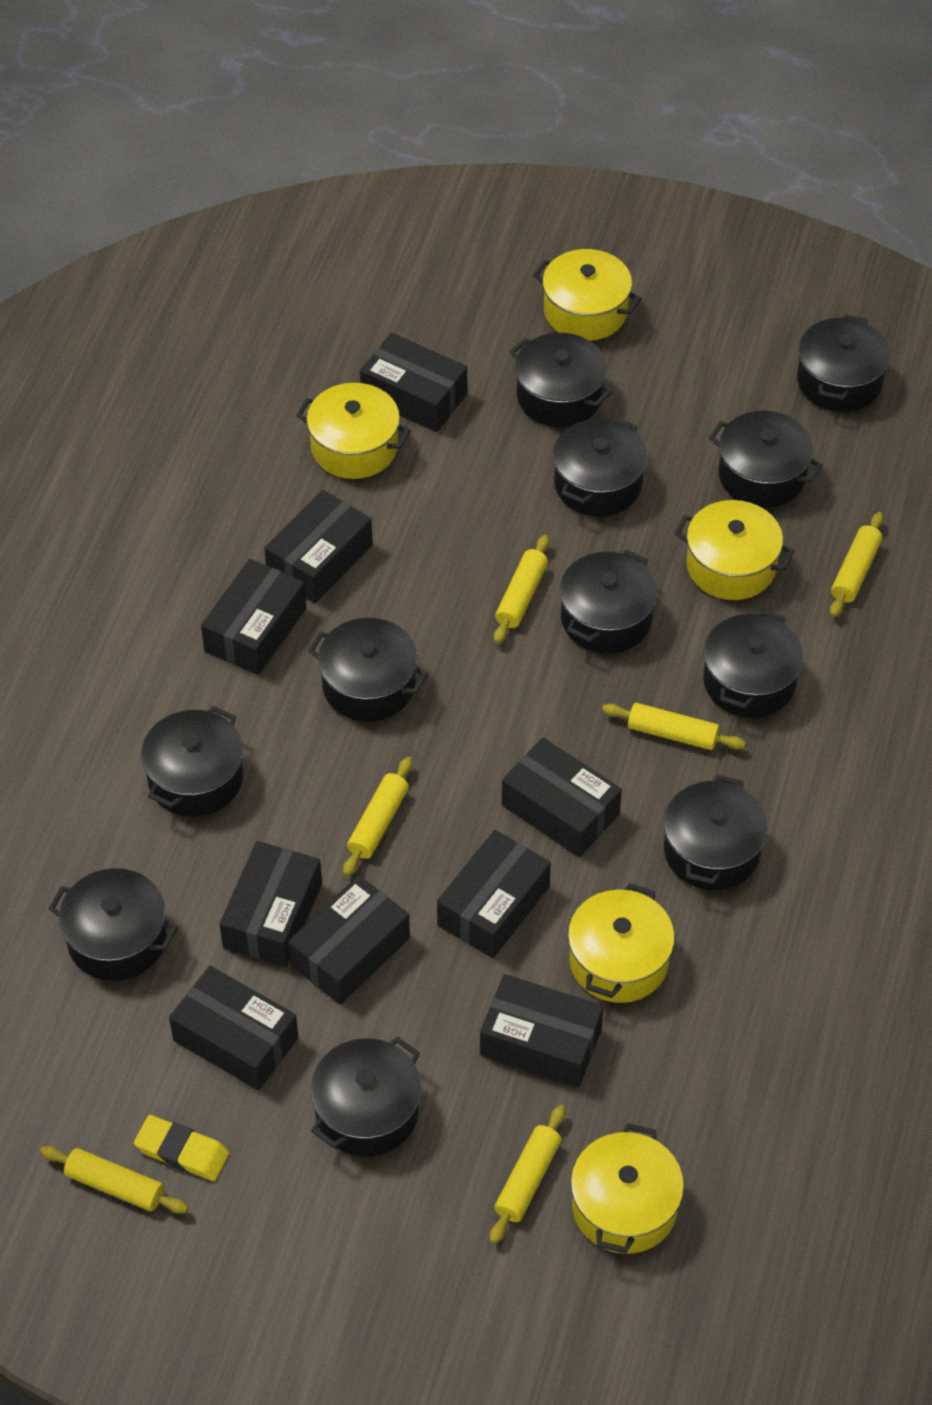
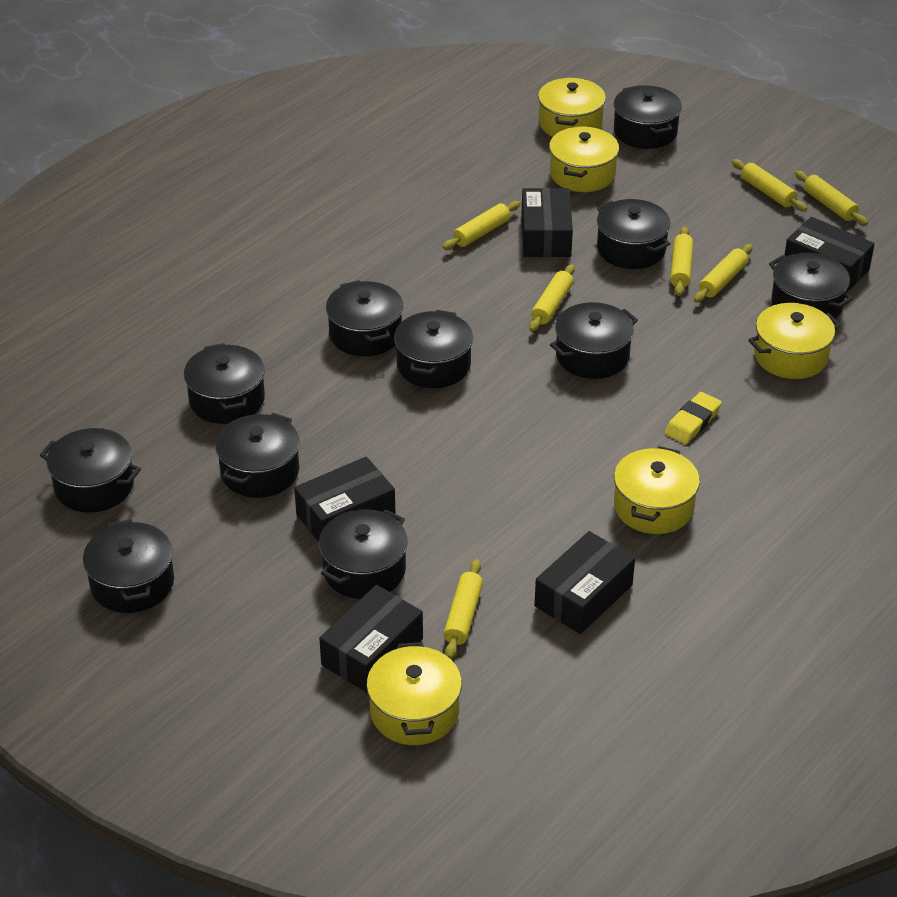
black box: [169,966,298,1090] [201,559,306,675] [219,841,322,967] [264,490,373,603] [288,875,410,1005] [360,333,467,432] [437,830,551,958] [480,974,603,1087] [502,738,622,857] = 9 -> [294,457,395,542] [319,585,423,693] [521,188,573,257] [535,531,635,634] [784,217,875,293] = 5
yellow rolling pin: [40,1146,189,1214] [343,757,412,876] [490,1105,565,1244] [494,535,549,644] [602,703,746,750] [830,512,884,617] = 6 -> [443,201,520,250] [443,559,483,659] [529,264,575,332] [670,227,693,296] [694,244,753,302] [732,159,807,211] [795,171,868,226] = 7

